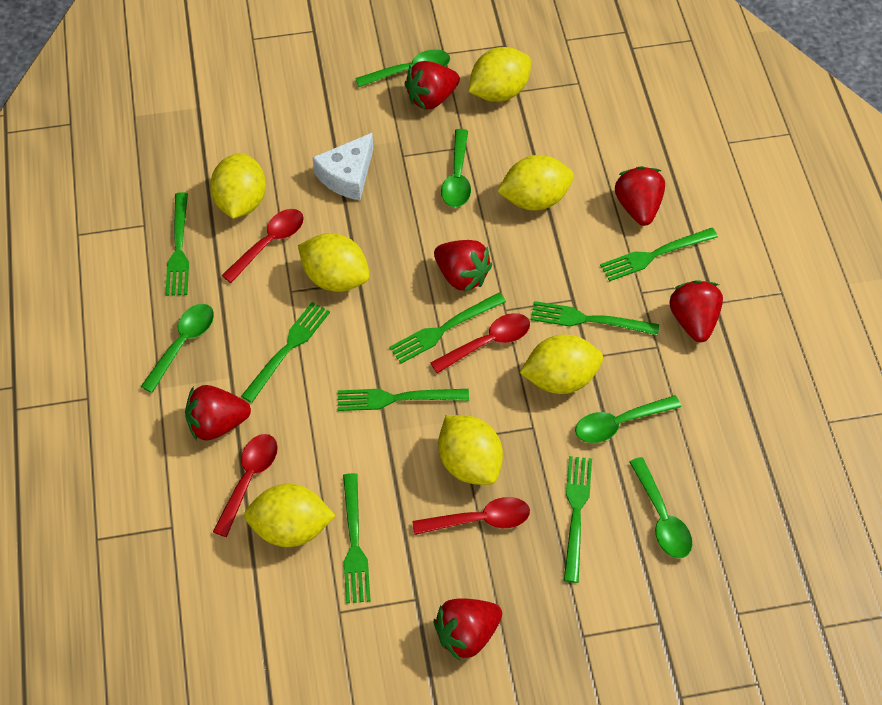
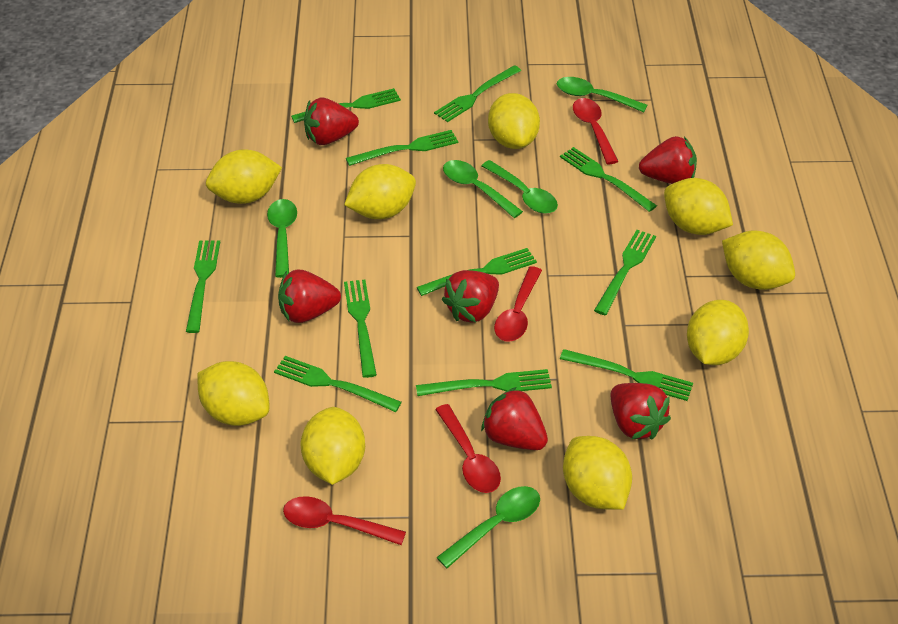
green fork: [166,192,189,296] [241,302,330,403] [338,389,469,411] [343,473,371,603] [389,293,506,364] [531,301,659,336] [564,456,592,583] [600,228,718,281] = 8 -> [186,240,220,333] [274,356,402,412] [291,88,401,123] [344,279,377,378] [346,130,458,166] [416,369,552,396] [417,248,537,296] [434,65,521,122] [560,147,657,212] [560,349,693,401] [594,230,656,315] = 11
white cheese: [312,133,373,200] = 1 -> none = 0
yellow lemon: [210,153,266,219] [244,484,336,547] [298,233,370,292] [438,415,503,485] [468,47,531,102] [497,155,574,211] [520,335,603,394] = 7 -> [197,361,270,426] [206,150,282,204] [300,407,365,485] [344,164,416,219] [488,93,540,149] [563,436,632,510] [664,178,733,235] [687,300,749,365] [722,231,795,290] = 9

